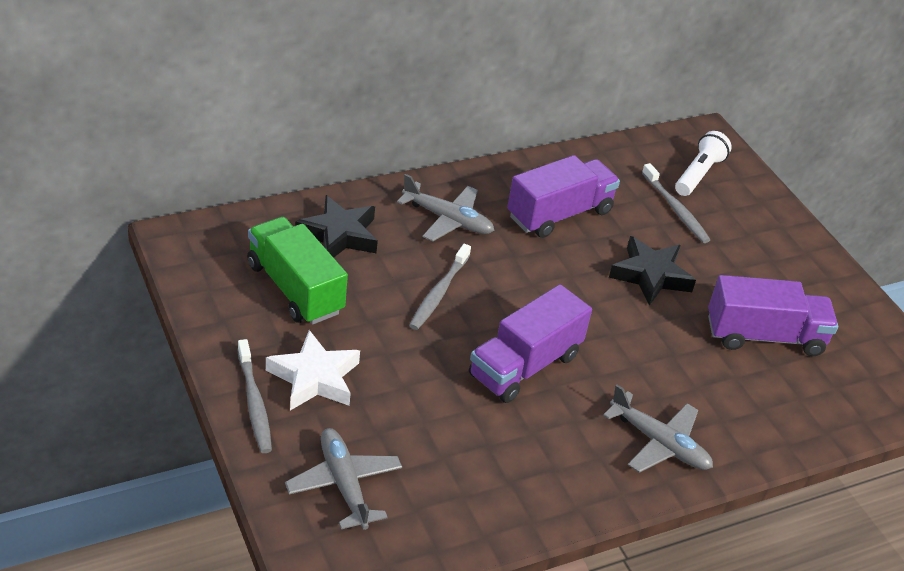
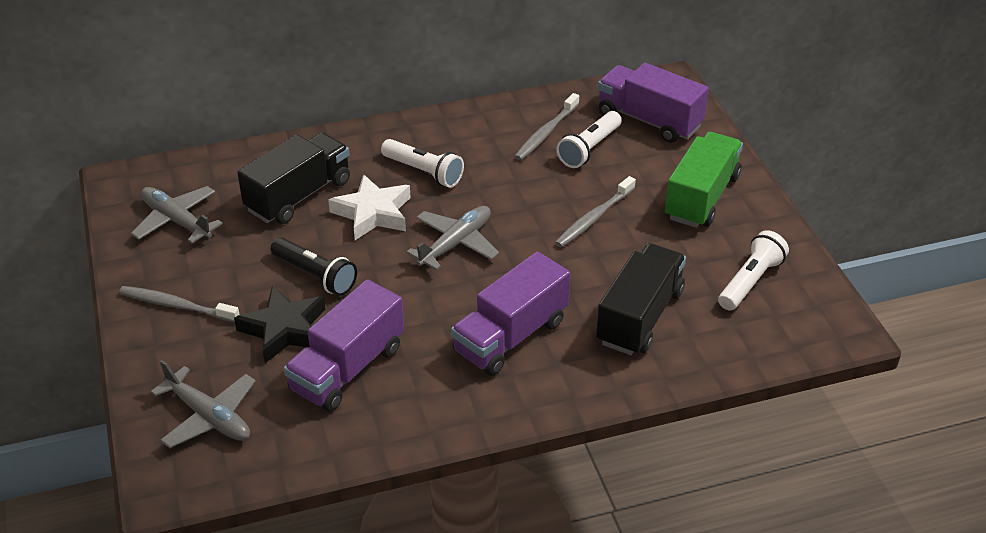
black flashlight: none = 0 -> [271,238,357,296] = 1
black star: [295,195,378,258] [609,236,696,306] = 2 -> [234,286,326,363] = 1
black truck: none = 0 -> [237,133,350,224] [596,243,686,355] = 2
white flashlight: [675,131,732,196] = 1 -> [381,139,464,188] [557,111,622,168] [718,230,789,311] = 3

